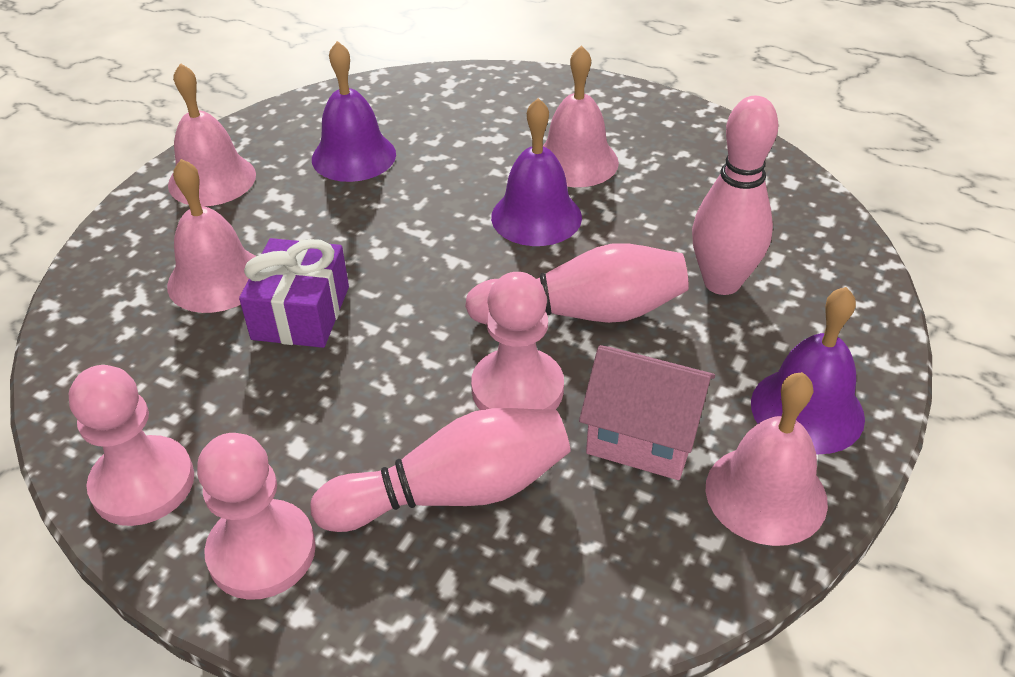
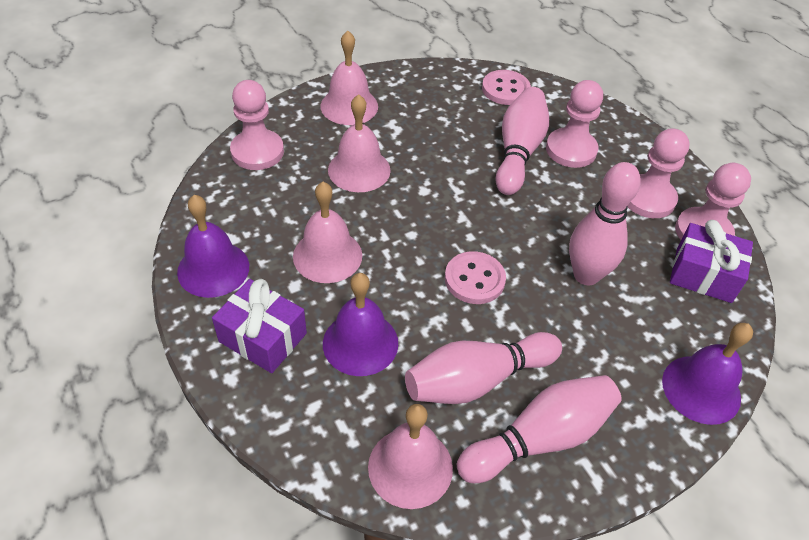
pink bowling pin: [310,408,570,532] [465,243,689,324] [692,96,778,295] = 3 -> [405,332,562,404] [457,375,622,483] [495,87,549,195] [569,162,641,285] = 4
pink button: none = 0 -> [445,251,506,304] [482,70,531,105] = 2
pink house: [579,345,715,480] = 1 -> none = 0
pink pawn: [69,365,194,526] [197,433,316,600] [471,272,564,410] = 3 -> [230,80,284,170] [546,80,603,168] [628,128,690,218] [675,163,751,240] = 4
purple gift: [239,238,349,348] = 1 -> [212,279,307,373] [670,220,753,303] = 2

